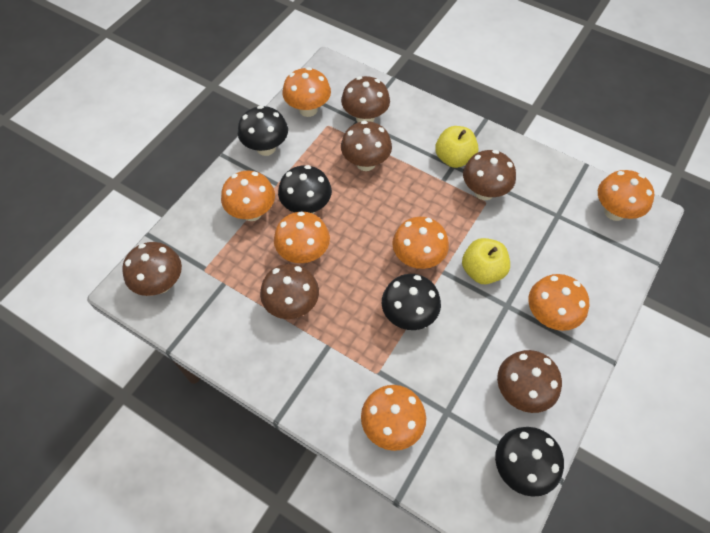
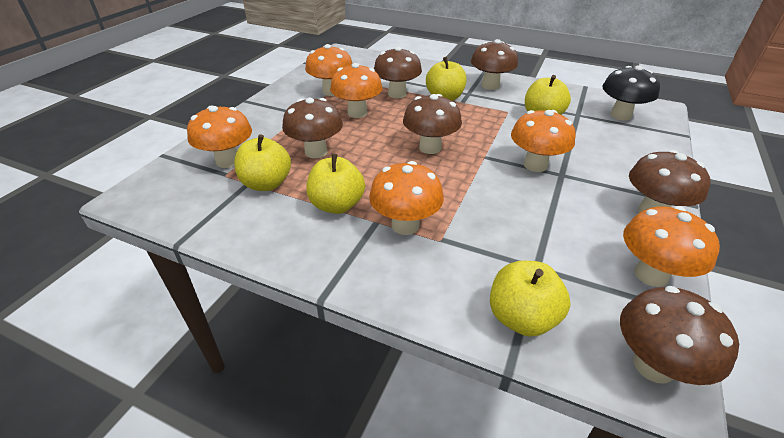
black mushroom: [238,105,288,156] [278,165,332,214] [382,274,441,330] [495,427,564,497] = 4 -> [602,65,660,120] = 1
orange mushroom: [221,171,275,221] [274,211,330,263] [282,67,331,117] [361,385,426,451] [392,217,449,269] [528,274,589,331] [598,170,654,221] = 7 -> [187,106,252,168] [305,44,353,96] [330,63,382,118] [369,161,444,235] [511,110,575,172] [623,206,720,287] = 6
yellow apple: [435,126,478,168] [462,238,510,284] = 2 -> [234,134,291,191] [306,154,365,214] [426,57,467,101] [490,261,571,337] [525,75,571,115] = 5

